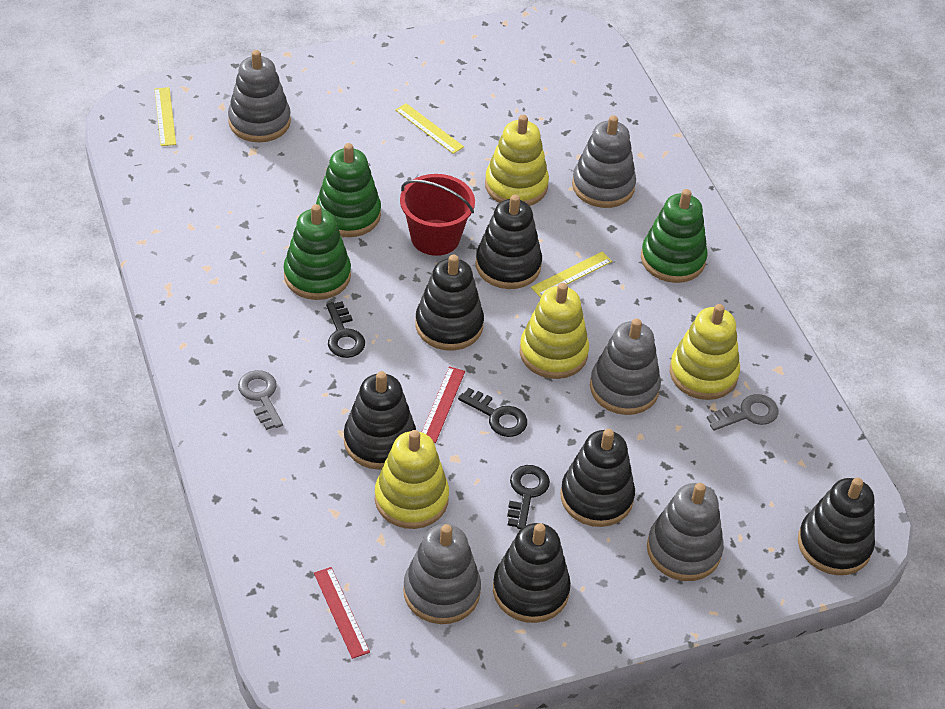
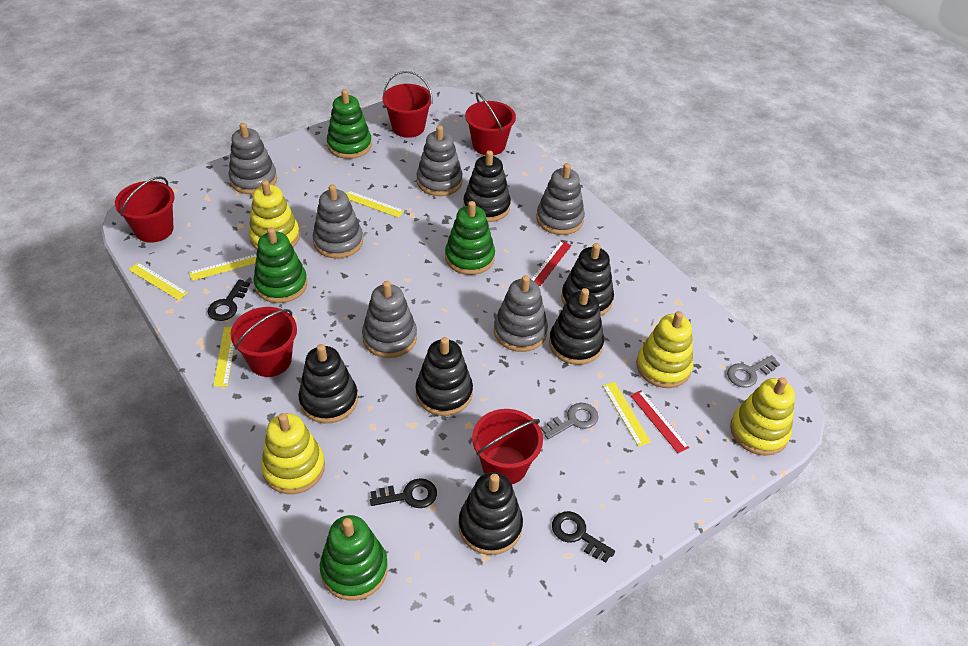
green stacking toy: [284,204,351,300] [316,143,381,237] [641,189,708,283] = 3 -> [253,227,307,303] [320,515,388,600] [327,89,372,159] [445,201,495,275] = 4
grey stacking toy: [228,50,291,142] [403,524,481,624] [572,115,636,208] [590,318,661,415] [647,483,724,581] = 5 -> [228,123,277,194] [313,184,363,258] [362,281,417,358] [417,125,463,196] [494,275,548,352] [536,163,585,235] = 6
red bucket: [400,174,475,256] = 1 -> [115,177,174,243] [230,307,297,377] [383,71,433,138] [465,92,516,155] [472,409,543,484] = 5
yellow ruler: [155,87,176,146] [395,103,464,154] [531,252,612,298] = 3 -> [128,263,188,300] [189,254,257,281] [213,327,234,387] [346,191,404,218] [603,382,651,447] = 5

